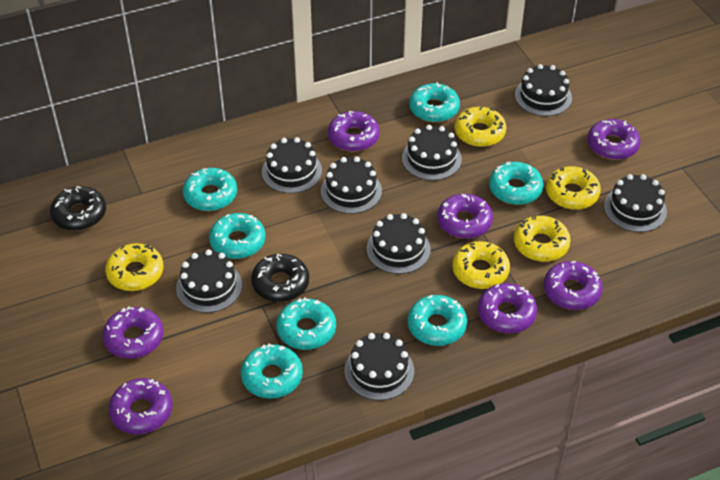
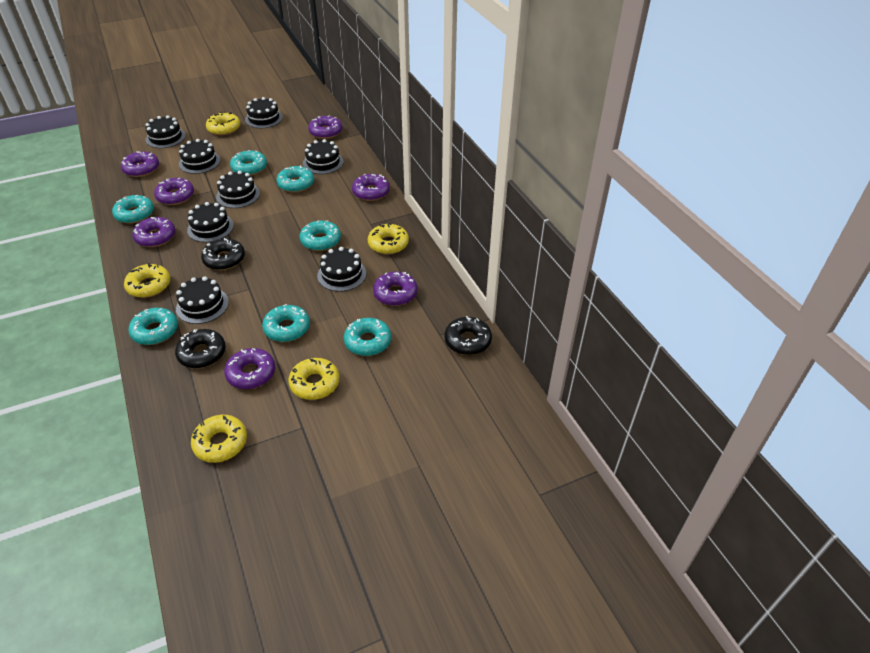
black donut: [50,186,106,231] [251,254,309,302] = 2 -> [175,329,226,368] [201,238,245,270] [445,316,492,355] = 3

